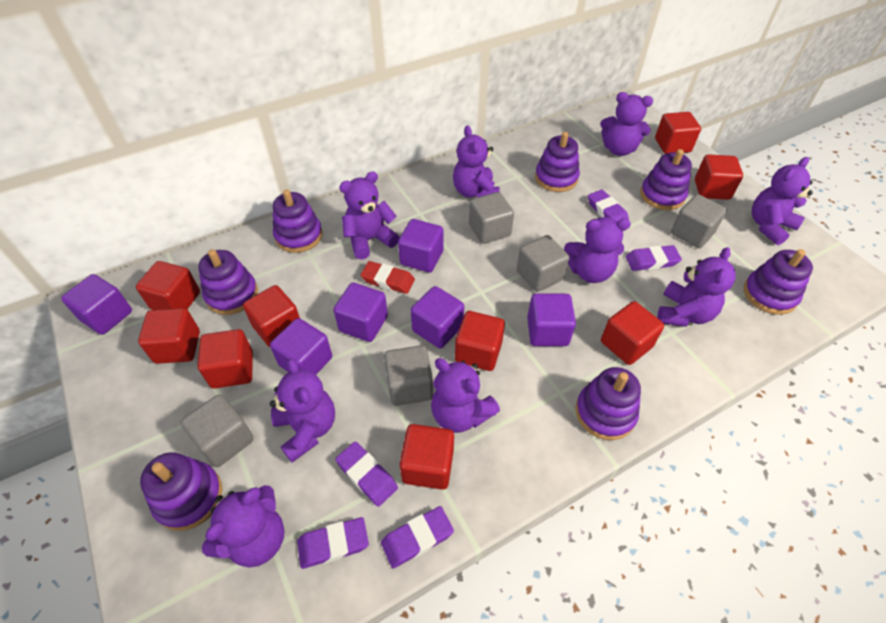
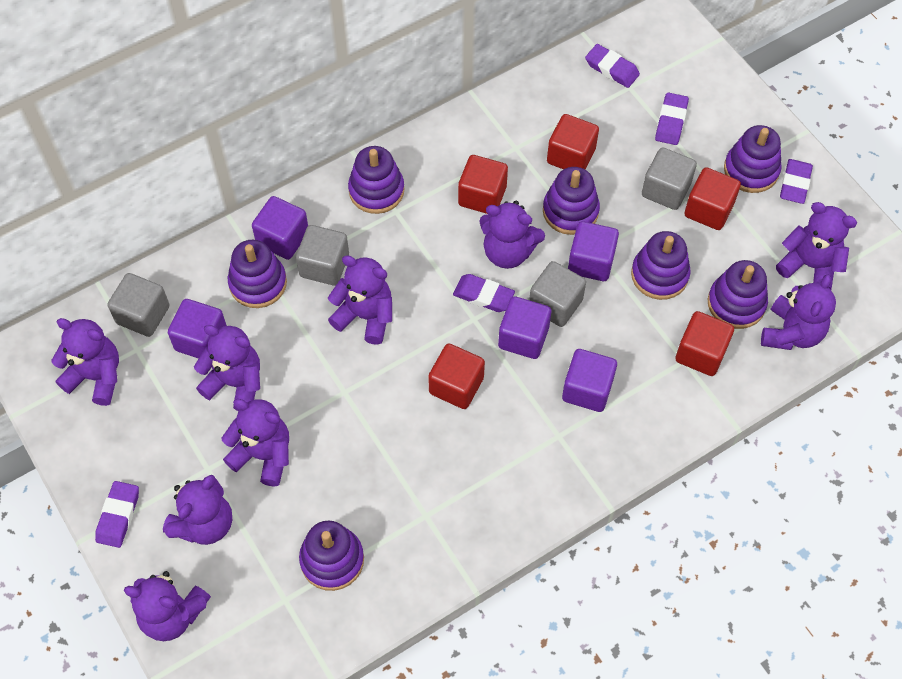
grey cube: [181,394,254,467] [384,345,433,406] [469,192,514,244] [517,235,569,292] [671,194,727,248] = 5 -> [107,273,170,337] [296,225,349,286] [529,261,586,327] [642,147,697,210] = 4
purple cube: [61,274,132,335] [270,318,332,374] [334,283,388,342] [398,219,443,273] [411,286,464,348] [527,294,576,346] = 6 -> [168,299,227,359] [252,196,308,260] [498,296,551,359] [562,349,617,412] [568,221,619,281] = 5
red cube: [136,261,200,310] [138,308,200,364] [197,329,253,389] [243,285,300,347] [400,424,454,490] [455,311,505,371] [601,301,664,365] [655,112,701,154] [695,154,743,200] = 9 -> [428,343,485,409] [458,155,508,214] [547,114,599,170] [675,311,734,376] [684,168,741,230] = 5
red eraser: [361,261,415,294] = 1 -> none = 0

